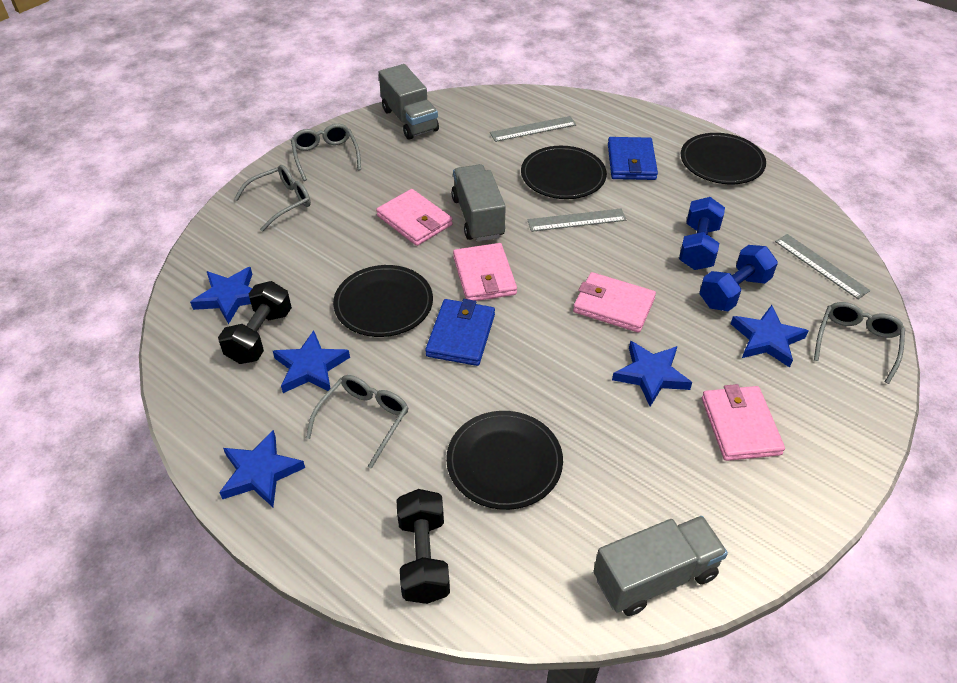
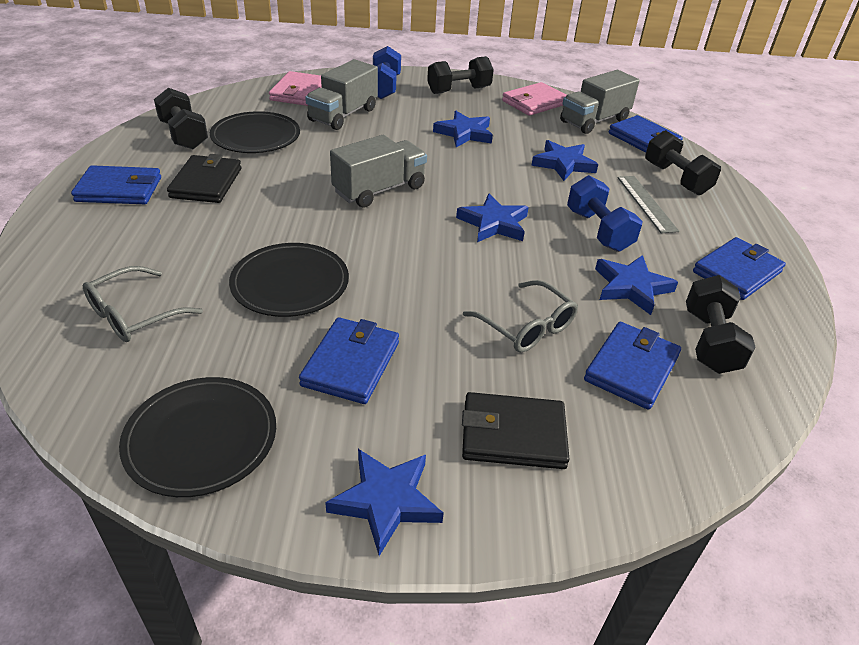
black dumbbell: [218,281,292,364] [396,489,450,604] = 2 -> [154,88,208,149] [427,56,494,94] [645,130,721,195] [686,275,756,374] = 4
black plate: [333,265,433,337] [446,411,563,510] [521,146,607,199] [681,133,766,184] = 4 -> [119,377,276,497] [210,111,300,153] [229,243,349,317] = 3
black wallet: none = 0 -> [167,154,241,203] [462,392,570,469] = 2
blue wallet: [425,299,495,366] [608,137,658,180] = 2 -> [71,165,161,204] [299,317,399,404] [584,322,681,410] [608,115,683,153] [693,237,786,300] = 5
grey glasses: [234,165,311,232] [291,124,361,181] [306,375,408,469] [814,302,905,384] = 4 -> [83,266,203,342] [463,280,578,352] = 2
grey ruler: [490,116,576,142] [527,209,626,232] [775,234,870,299] = 3 -> [618,176,679,233] = 1
pink wallet: [376,189,453,246] [453,243,517,301] [573,272,656,333] [702,384,785,461] = 4 -> [269,71,322,106] [502,82,567,116] = 2

